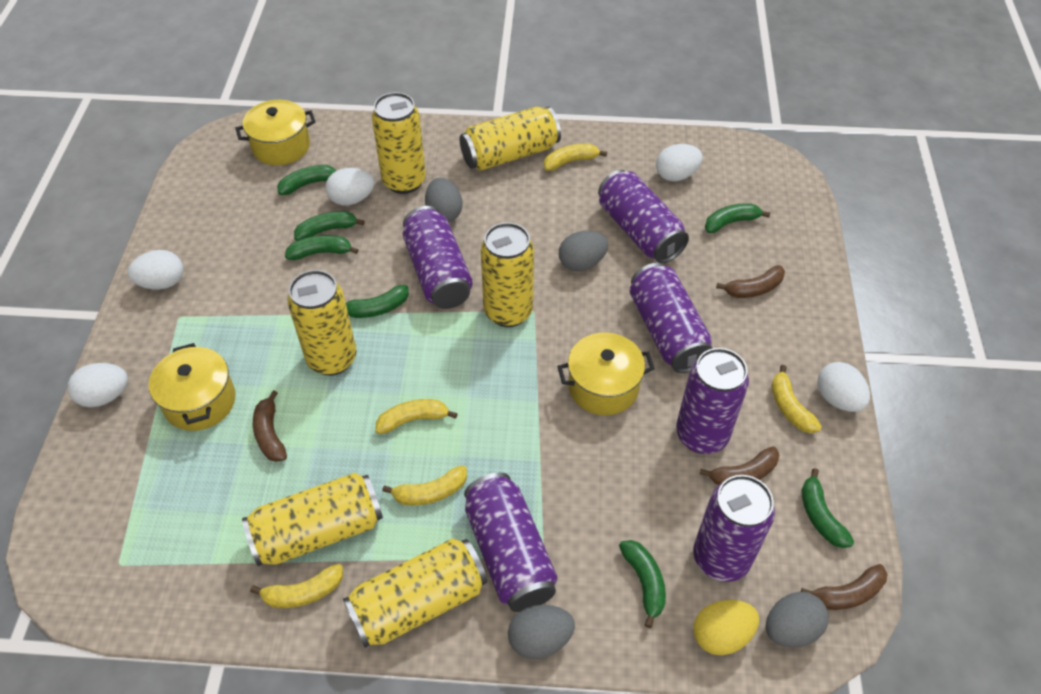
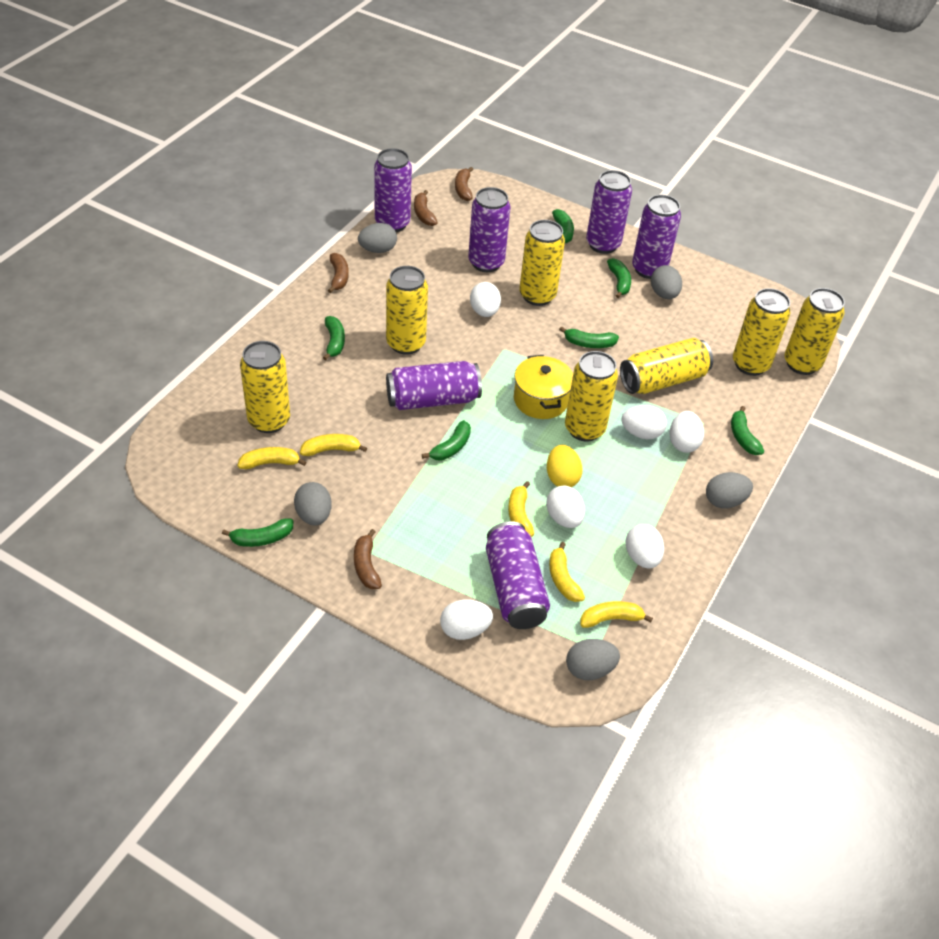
grey egg: [425,178,462,222] [508,605,575,659] [559,231,608,271] [766,592,829,648] = 4 -> [294,482,332,526] [358,223,397,253] [566,639,620,680] [651,265,682,299] [706,472,753,508] = 5
white egg: [68,363,128,407] [128,250,183,290] [325,168,374,206] [656,144,703,181] [817,362,870,412] = 5 -> [440,600,493,640] [470,282,501,317] [546,485,585,528] [621,405,667,439] [626,524,664,569] [670,411,704,453] = 6
yellow can: [242,473,383,566] [287,270,357,375] [343,538,487,648] [372,92,426,194] [459,107,561,171] [481,222,534,327] = 6 -> [240,341,290,433] [386,266,428,355] [519,220,565,306] [565,351,618,442] [620,338,713,394] [733,288,791,376] [784,288,845,375] = 7
yellow pot: [149,343,236,431] [235,100,316,165] [557,332,655,415] = 3 -> [514,355,573,419] = 1

